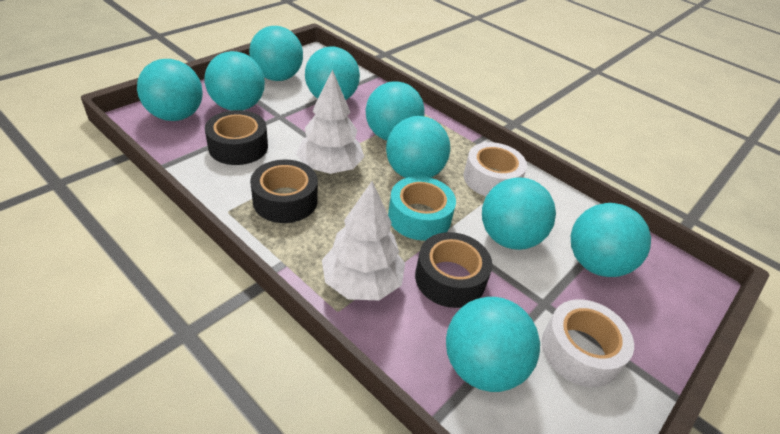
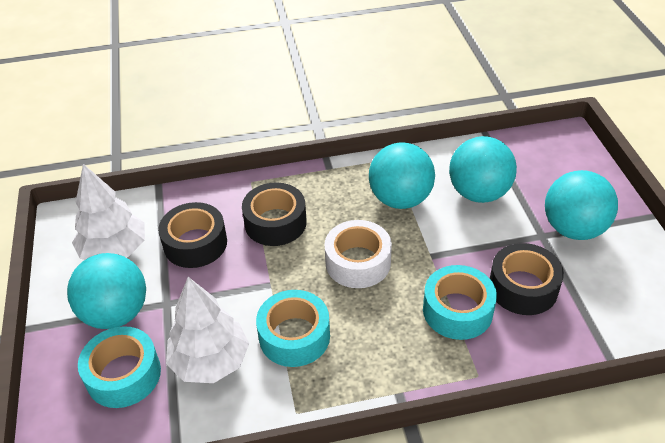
turquoise ball: [137,59,203,121] [205,51,265,111] [249,26,303,81] [305,46,360,100] [366,81,425,140] [386,116,450,178] [446,297,540,392] [482,177,556,250] [571,203,651,277] = 9 -> [67,253,146,329] [369,142,435,209] [449,136,517,203] [545,170,618,240] = 4
turquoise tape: [388,176,456,241] = 1 -> [78,326,161,408] [256,290,330,367] [423,265,497,340] = 3
white tape: [463,142,527,196] [542,299,634,387] = 2 -> [324,220,392,288] = 1

